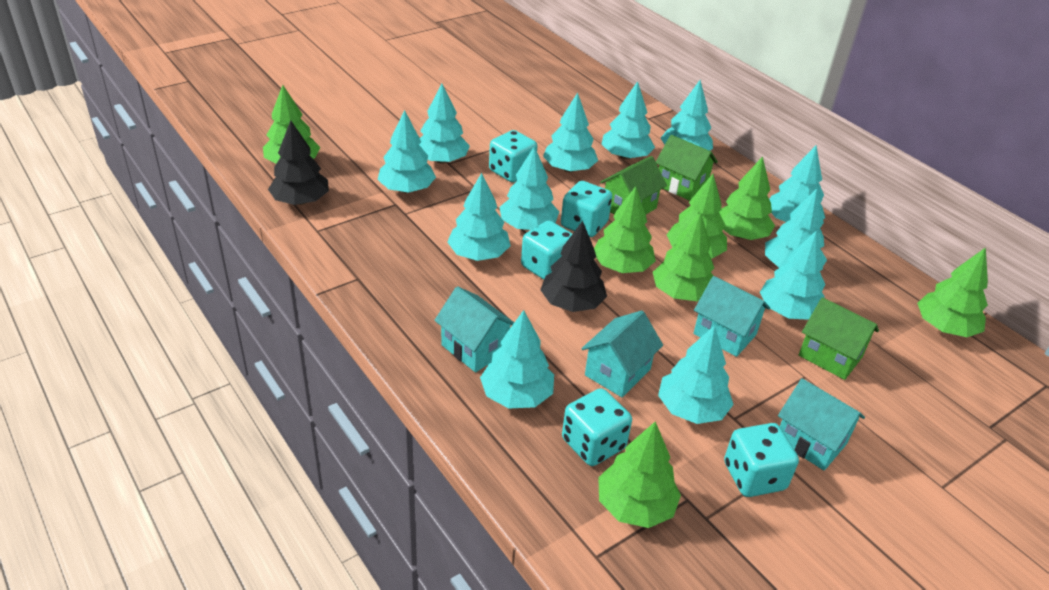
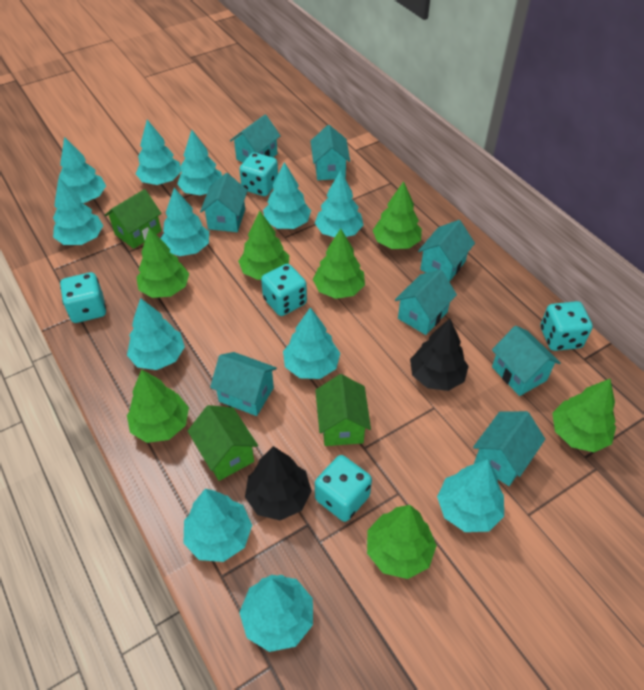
turquoise house: [434,286,514,372] [581,310,663,397] [693,276,770,357] [778,378,865,471] = 4 -> [200,173,248,232] [210,352,277,416] [230,114,281,163] [311,125,350,180] [395,269,457,335] [418,220,475,282] [473,411,545,486] [492,326,560,396] = 8

